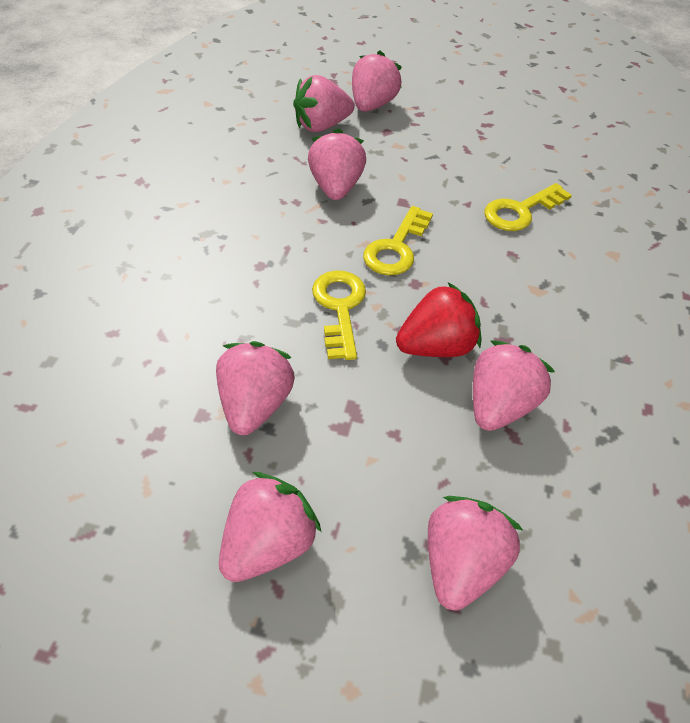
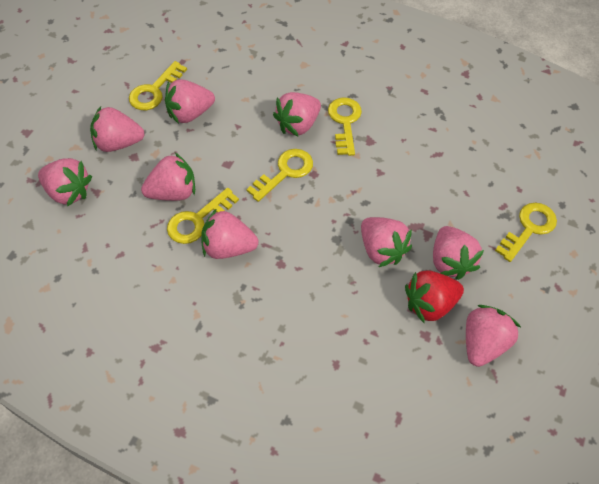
pink strawberry: [216,341,295,435] [219,472,322,582] [293,75,355,132] [308,129,366,200] [352,50,402,112] [428,496,523,611] [473,340,555,431] = 7 -> [38,158,92,207] [90,106,145,152] [141,153,195,201] [165,79,215,124] [201,208,259,259] [273,92,321,137] [361,217,412,267] [433,226,484,280] [466,305,521,367] = 9
yellow key: [312,270,366,360] [363,206,433,275] [484,183,572,231] = 3 -> [129,61,187,110] [167,188,239,244] [246,149,313,202] [328,97,362,156] [495,203,557,262] = 5

